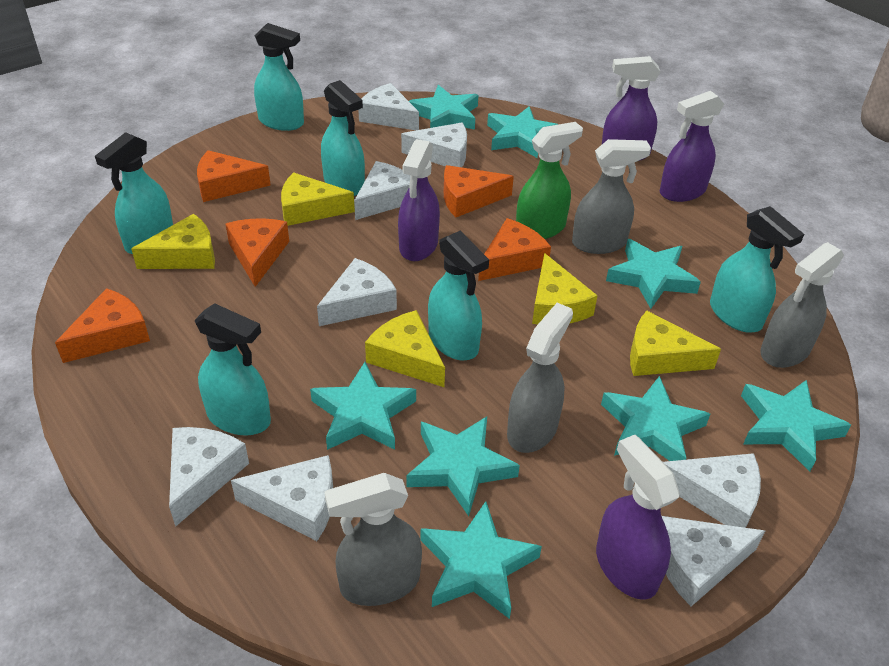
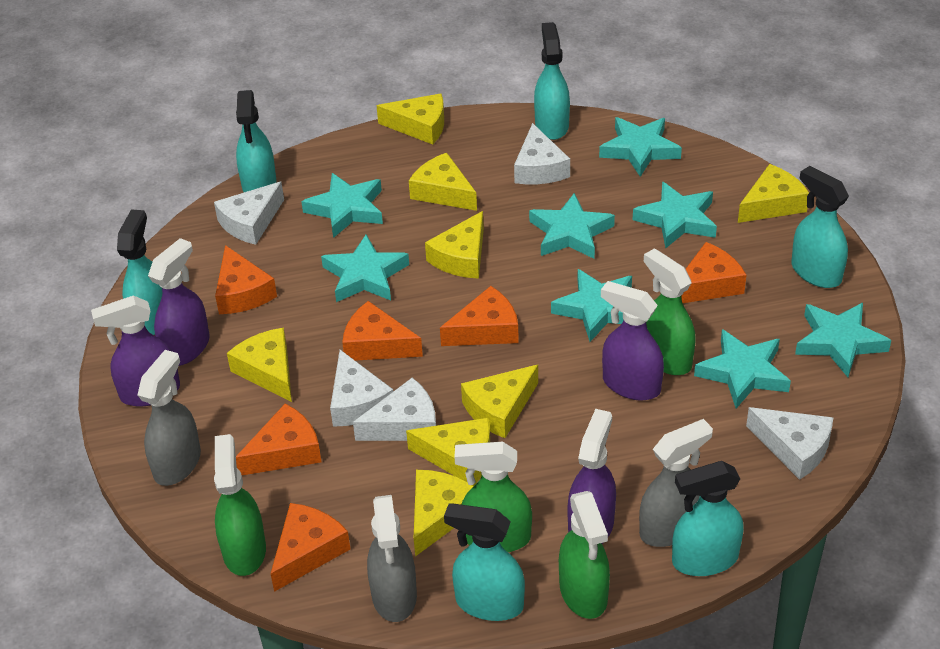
green spray bottle: [516,122,583,239] = 1 -> [214,434,266,576] [454,442,532,552] [559,491,610,619] [644,248,696,375] = 4
grey spray bottle: [325,473,422,606] [507,303,573,453] [572,139,651,254] [760,242,844,368] = 4 -> [138,350,201,486] [367,495,417,622] [639,419,713,547] = 3
orange cheese: [55,288,150,363] [197,150,271,202] [225,218,289,287] [444,165,514,217] [478,218,551,281] = 5 -> [215,245,277,314] [236,404,322,475] [270,503,350,592] [342,301,423,361] [440,286,519,346] [681,242,746,303] = 6
white cheese: [169,427,249,527] [231,455,333,541] [317,258,397,326] [354,161,410,220] [358,83,419,130] [401,123,467,167] [662,516,765,606] [663,453,761,528] = 8 -> [214,182,284,245] [330,350,393,427] [353,378,436,441] [514,123,570,184] [746,407,834,480] = 5
yellow cheese: [131,214,215,269] [281,172,355,226] [365,310,445,387] [532,253,598,324] [630,311,721,376] = 5 -> [227,328,292,402] [376,93,444,145] [406,418,490,486] [409,153,477,211] [414,470,473,556] [425,211,484,279] [461,365,538,438] [738,164,809,223] = 8

